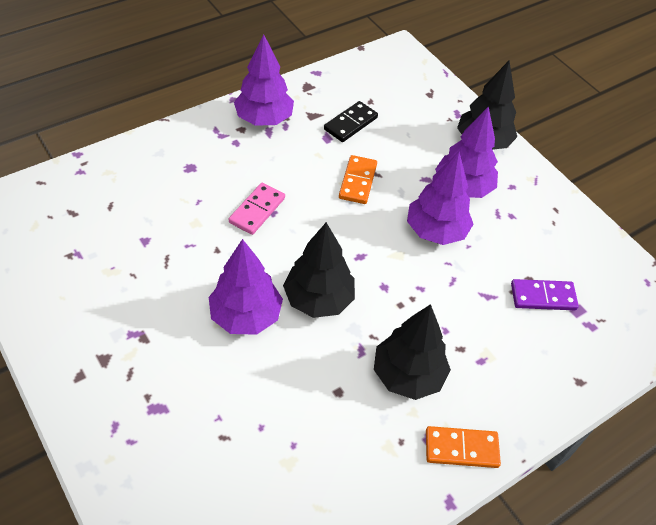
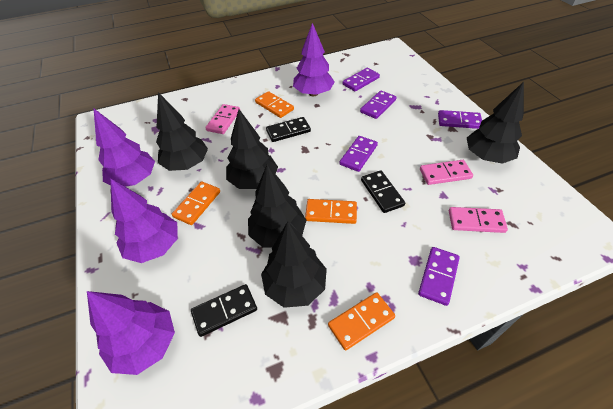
black domino: [324,101,378,142] = 1 -> [191,284,257,337] [266,117,311,142] [361,170,405,213] = 3
black tree: [283,222,355,318] [374,304,451,400] [457,61,517,150] = 3 -> [156,92,208,171] [226,109,278,189] [248,164,307,248] [261,222,327,308] [467,82,524,164] = 5
orange domino: [339,155,377,204] [426,426,501,468] = 2 -> [172,181,220,225] [255,91,294,118] [305,199,357,224] [328,292,395,351] = 4
pink domino: [229,183,285,235] = 1 -> [205,104,240,134] [420,160,473,185] [449,207,508,233] = 3
purple domino: [511,279,579,310] = 1 -> [340,136,378,172] [343,68,380,92] [360,90,397,119] [418,247,460,306] [438,110,482,129] = 5

